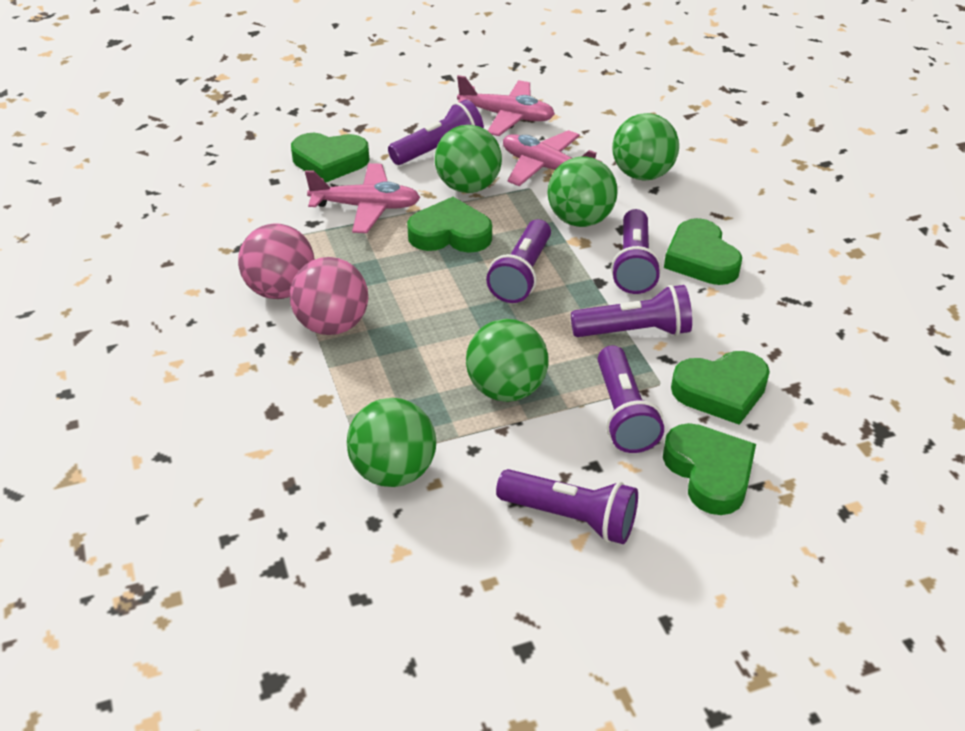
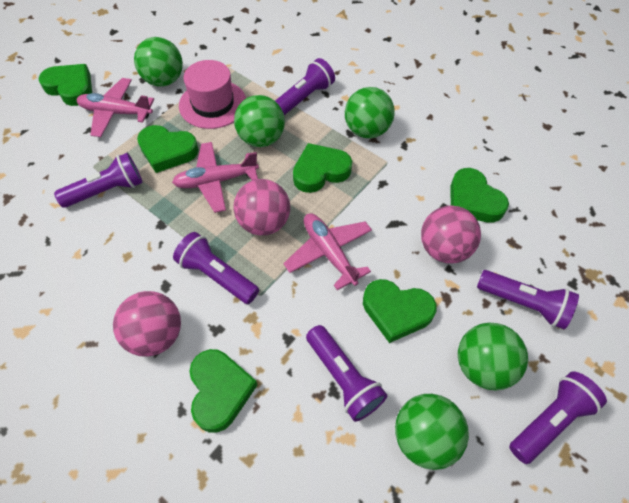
green heart: [291,133,370,182] [407,197,492,253] [663,423,756,515] [664,218,742,285] [671,351,770,425] = 5 -> [38,64,92,106] [137,125,199,173] [189,349,257,433] [293,143,352,193] [363,279,437,343] [450,168,509,222] = 6
pink ball: [238,223,314,299] [289,257,368,335] = 2 -> [113,291,181,357] [233,179,290,235] [421,205,481,264] = 3
pink hat: none = 0 -> [179,60,246,129] = 1

